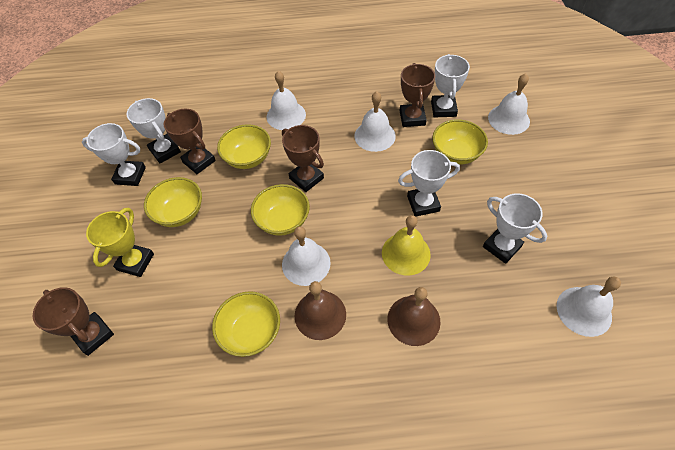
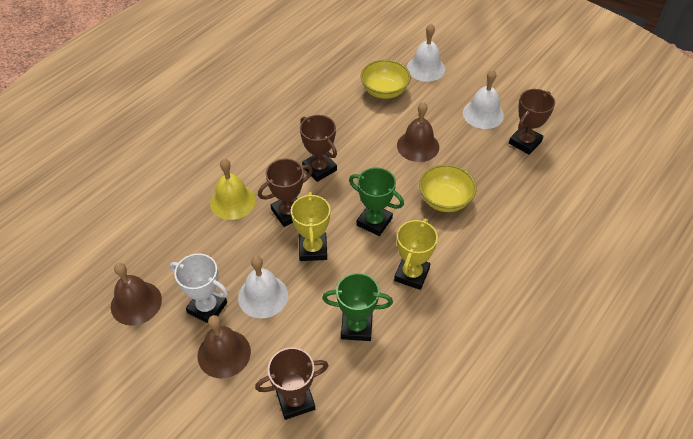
brown bell: [295,281,346,340] [388,287,440,346] = 2 -> [111,263,162,326] [197,315,251,378] [397,102,439,162] = 3
green trophy: none = 0 -> [322,273,393,341] [349,168,404,236] = 2
white bell: [267,71,306,130] [282,226,331,286] [354,91,396,152] [488,73,530,135] [557,276,621,337] = 5 -> [238,256,288,319] [407,24,445,82] [463,70,504,129] = 3
white trophy: [82,123,146,186] [127,98,181,164] [398,150,460,217] [431,54,470,117] [483,193,547,264] = 5 -> [170,253,228,323] = 1
yellow bowl: [144,177,202,227] [212,291,280,357] [217,124,271,169] [251,184,310,236] [432,119,488,165] = 5 -> [361,60,411,99] [419,164,476,212] = 2
yellow trophy: [86,208,154,277] = 1 -> [291,192,330,261] [394,218,438,290] = 2

